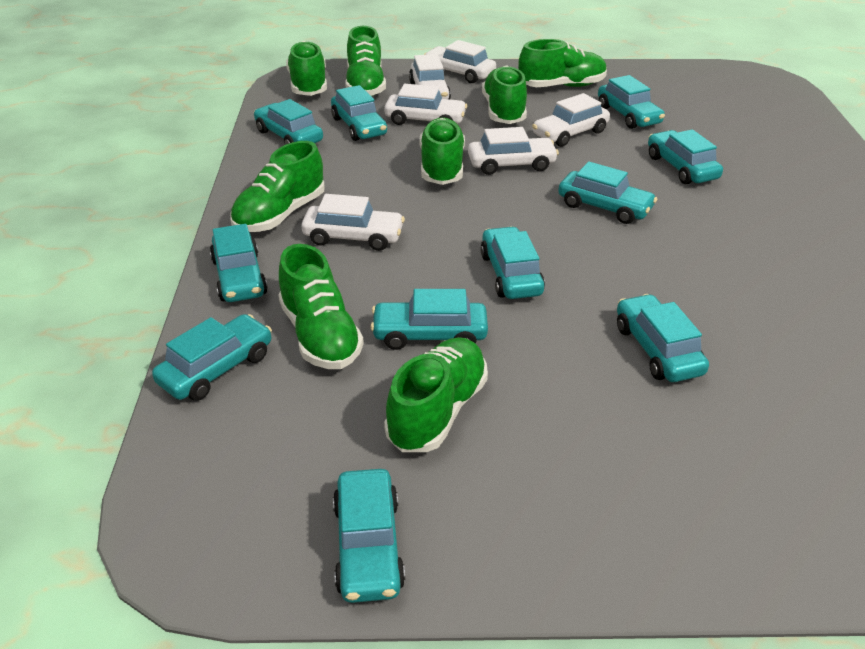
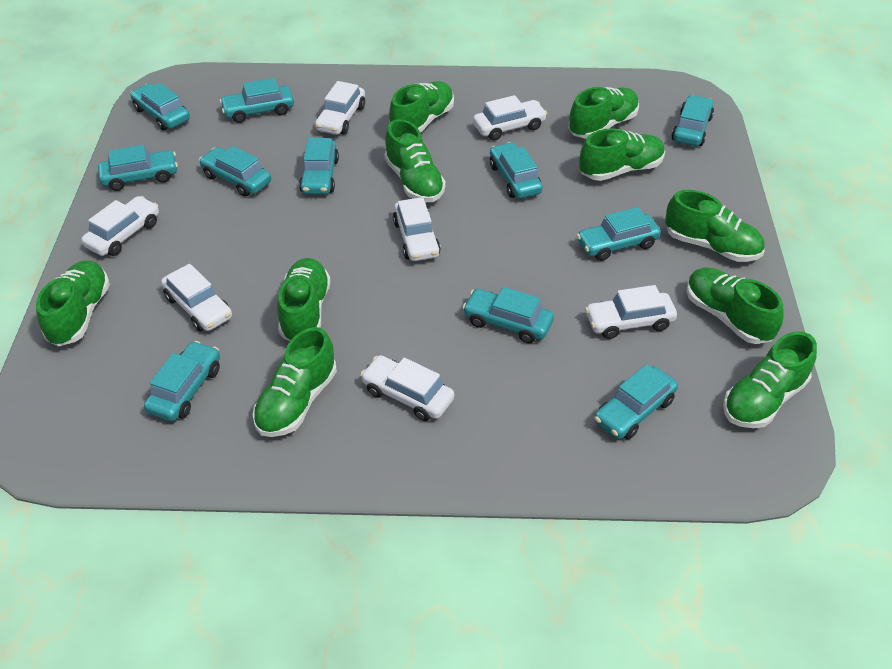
green shoe: [230,141,325,232] [278,244,364,369] [286,41,327,96] [345,26,386,96] [384,337,488,452] [419,117,465,185] [482,65,527,124] [518,39,607,87] = 8 -> [36,260,110,346] [253,327,337,437] [277,258,331,341] [384,119,446,202] [389,81,454,133] [568,87,639,139] [579,128,665,181] [665,190,764,262] [687,268,784,344] [723,331,817,428] = 10
white car: [301,194,405,251] [384,84,467,125] [409,54,451,99] [424,40,496,83] [468,127,559,175] [532,93,610,147] = 6 -> [81,196,159,256] [161,264,232,332] [315,81,365,135] [360,355,454,421] [393,197,441,261] [473,95,547,141] [585,285,677,339] = 7

